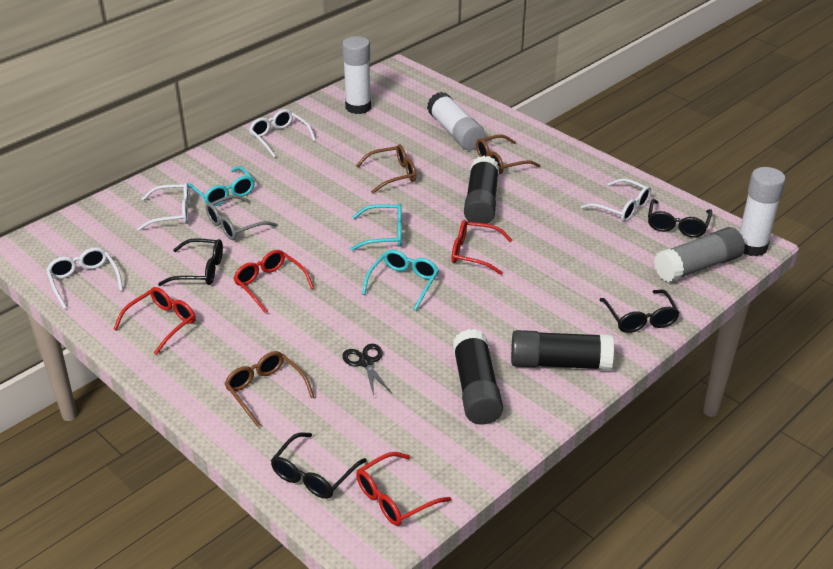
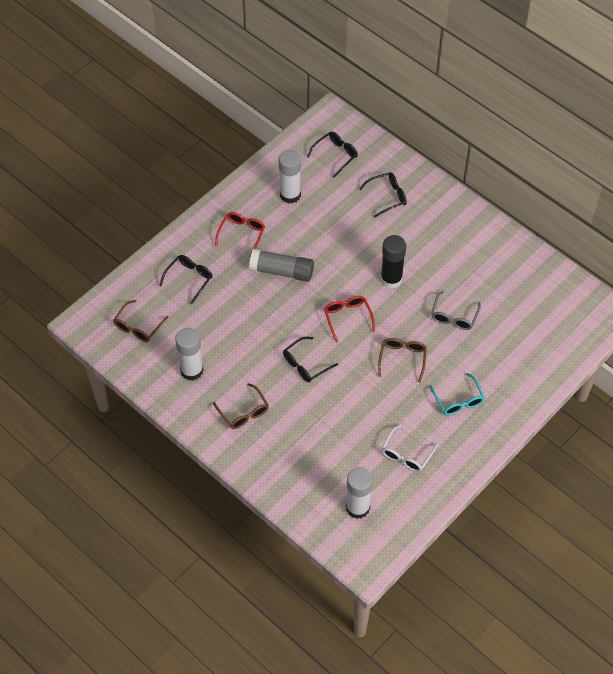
black glue stick: [453,329,503,425] [464,155,499,224] [511,330,614,370] = 3 -> [380,235,406,288] = 1
black scissors: [342,344,391,396] = 1 -> none = 0
red glasses: [114,287,196,355] [234,250,314,314] [356,452,451,526] [452,220,512,275] = 4 -> [215,212,265,257] [324,296,375,342] = 2
turquoise glasses: [188,166,254,206] [351,203,402,251] [362,250,439,311] = 3 -> [429,373,485,415] = 1
white glasses: [46,247,123,309] [137,183,190,231] [249,109,316,158] [581,178,651,222] = 4 -> [382,425,438,472] = 1

